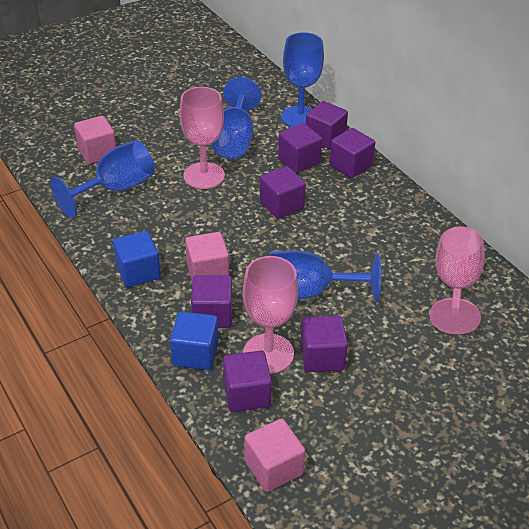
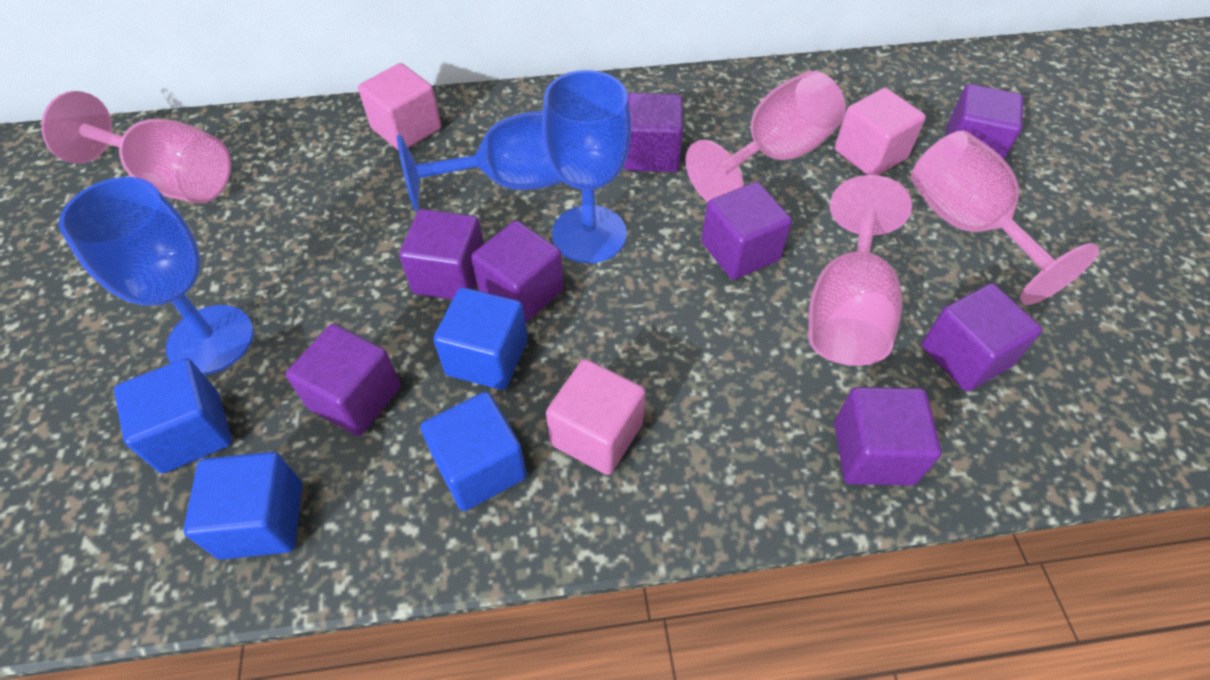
blue cube: [113,231,161,287] [170,311,218,370] = 2 -> [114,358,232,473] [183,452,303,560] [420,392,527,511] [433,287,528,390] = 4
blue goblet: [50,140,155,218] [211,77,261,159] [271,250,381,302] [281,32,324,127] = 4 -> [59,177,254,375] [397,111,563,211] [542,70,631,263] = 3
pink goblet: [179,87,225,189] [243,256,298,374] [429,226,485,334] = 3 -> [41,91,231,204] [686,71,846,202] [808,175,912,366] [911,130,1099,305] = 4
purple cube: [191,275,232,328] [223,351,272,412] [260,166,306,219] [278,123,322,173] [301,316,348,372] [306,101,348,149] [329,128,375,178] = 7 -> [286,324,401,436] [399,209,484,300] [471,220,564,323] [624,93,683,172] [701,182,792,280] [834,387,942,486] [921,283,1042,392] [946,84,1023,159] = 8

